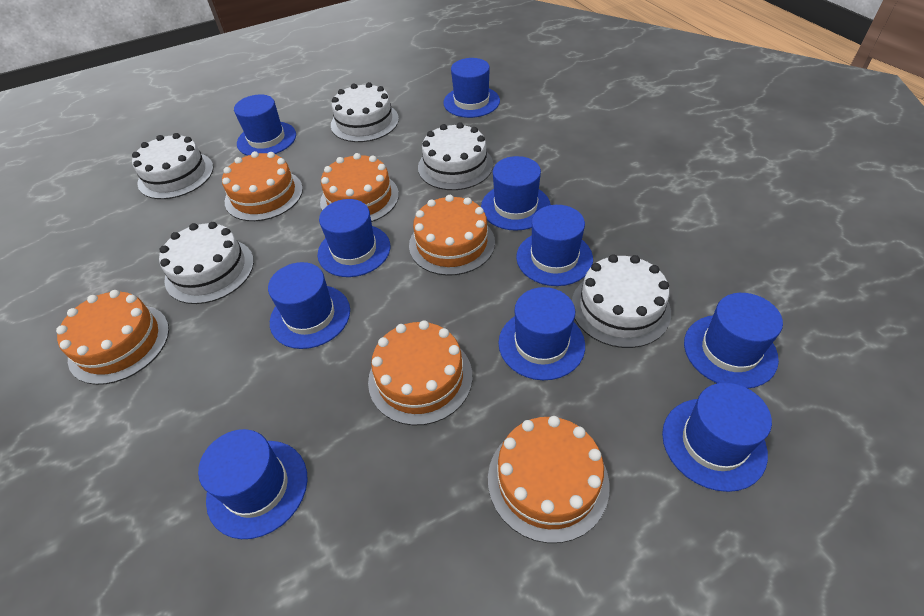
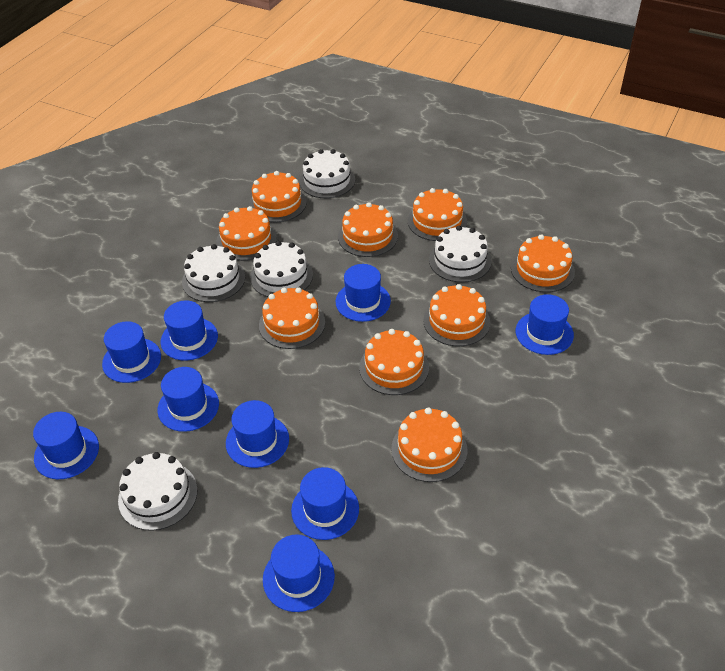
blue hat: [198,429,308,539] [234,94,296,156] [268,262,350,349] [317,199,390,277] [443,58,500,118] [481,156,551,231] [499,287,585,380] [516,205,593,286] [662,383,772,492] [684,293,783,388] = 10 -> [33,412,99,479] [102,321,161,383] [158,367,219,432] [161,301,218,361] [226,400,289,468] [263,535,335,612] [291,467,359,540] [336,264,391,322] [516,294,574,355] = 9
orange cake: [56,290,169,385] [222,151,303,221] [320,153,399,222] [368,320,473,425] [409,195,495,276] [488,416,610,543] = 6 -> [216,206,277,261] [249,171,307,222] [259,287,325,349] [338,202,398,257] [359,329,429,395] [391,407,467,482] [408,188,467,241] [423,284,490,346] [511,234,575,292] = 9

